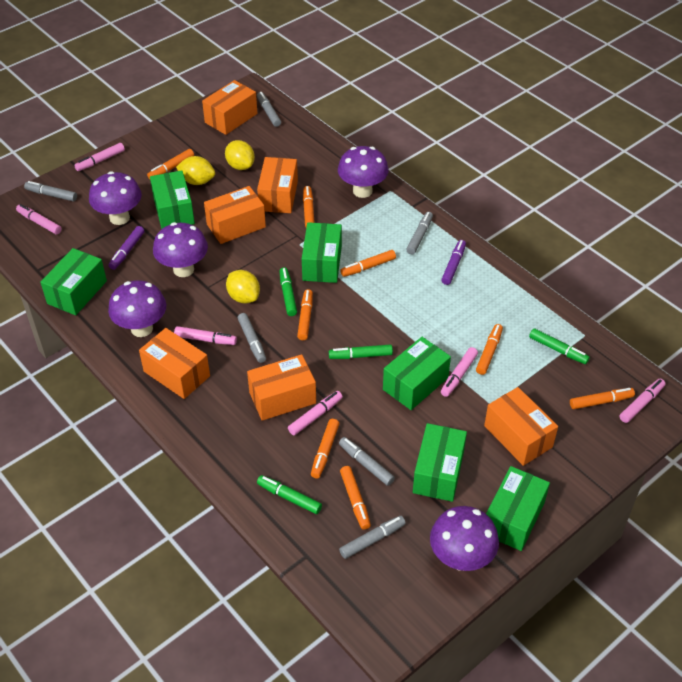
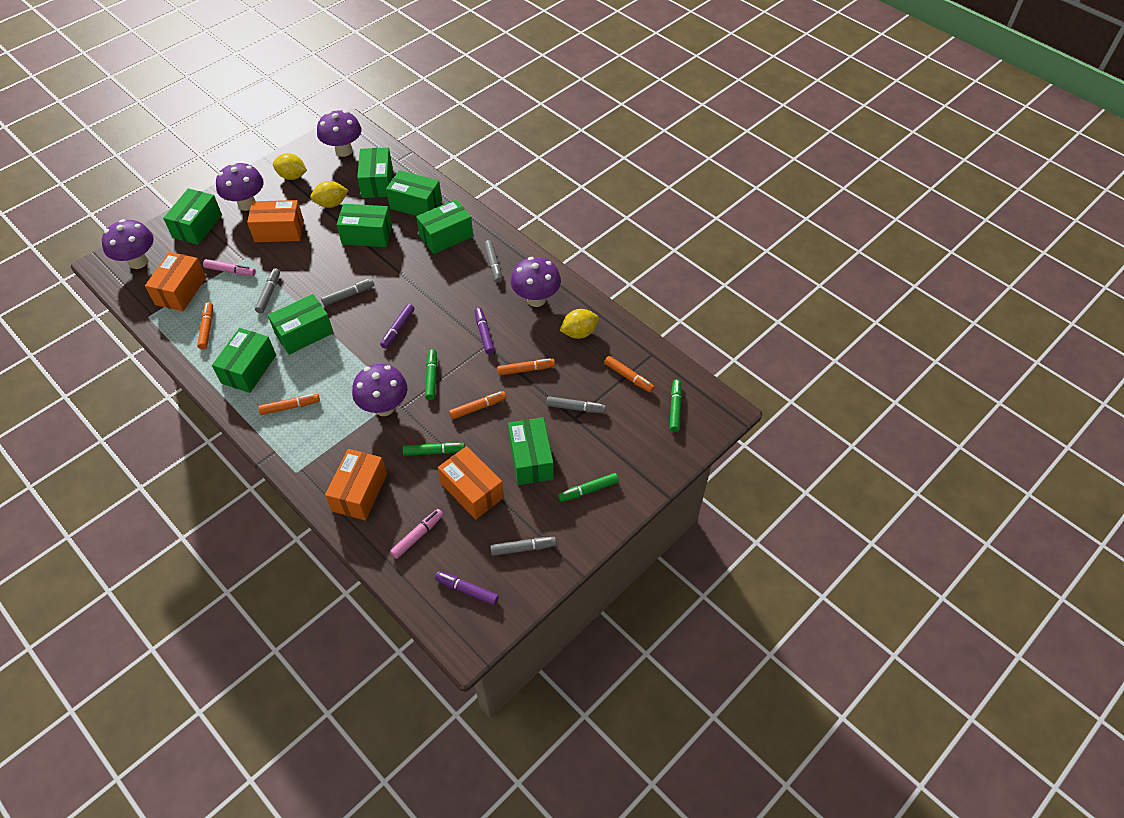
green box: [40,248,107,315] [150,170,195,229] [302,222,342,283] [383,337,451,410] [413,423,467,502] [486,466,550,551] = 6 -> [163,188,222,245] [212,328,276,393] [268,294,333,355] [337,204,392,247] [357,148,393,198] [386,170,442,216] [416,199,473,254] [508,417,554,485] = 8
grey marker: [24,181,77,202] [238,313,266,363] [257,92,281,127] [339,437,395,486] [339,516,406,559] [406,212,433,254] = 6 -> [255,268,280,313] [321,279,374,306] [484,240,502,283] [490,537,556,556] [546,396,606,413] = 5
orange box: [139,328,210,399] [202,80,258,135] [204,186,266,244] [247,354,316,421] [257,157,298,213] [484,387,558,466] = 6 -> [145,252,206,311] [247,200,304,242] [325,449,387,520] [438,446,504,520] = 4
orange marker: [147,149,194,179] [297,289,313,340] [303,186,315,227] [311,419,339,478] [340,250,396,277] [340,466,371,530] [476,324,503,375] [570,388,635,409] = 8 -> [197,302,213,350] [258,394,320,415] [449,391,507,420] [497,358,555,376] [604,356,654,393] = 5
pink marker: [16,204,62,234] [74,143,125,171] [174,326,237,345] [288,391,343,435] [441,347,478,397] [619,379,666,423] = 6 -> [203,259,256,276] [390,509,444,559] = 2
purple marker: [108,226,145,270] [441,240,466,285] = 2 -> [380,304,415,348] [435,571,499,606] [474,308,495,354] = 3

